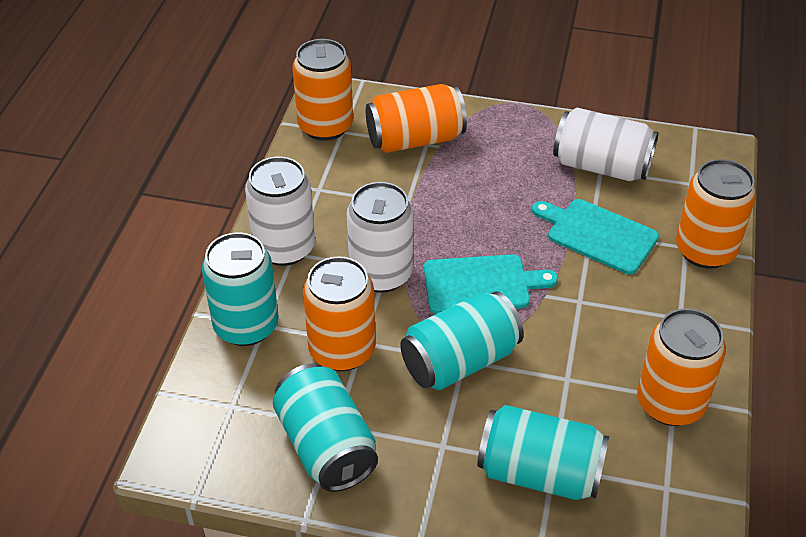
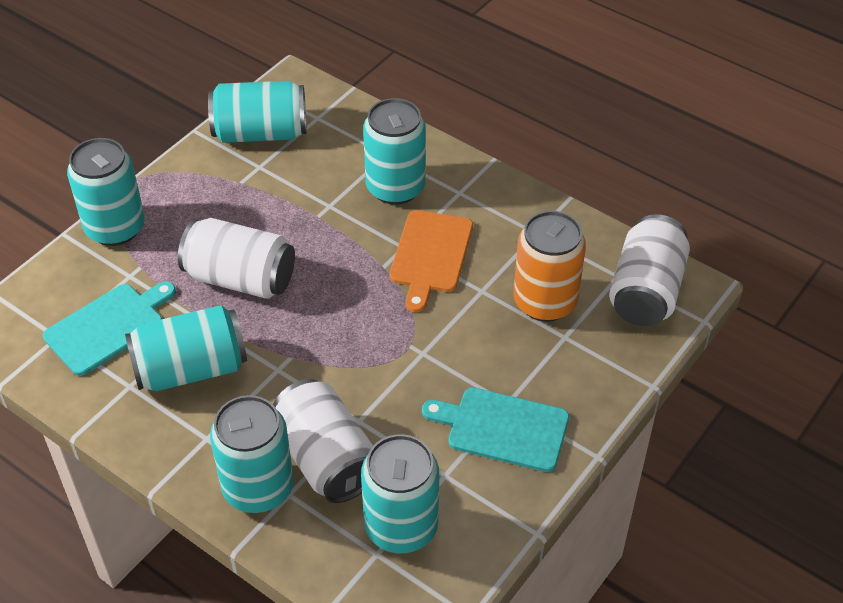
orange can: [292,39,353,141] [303,256,376,371] [366,84,467,153] [637,308,726,426] [676,159,756,269] = 5 -> [514,211,586,322] = 1
orange cutting board: none = 0 -> [389,210,473,312] = 1
turquoise can: [202,232,279,346] [273,364,378,492] [400,291,524,390] [477,405,609,500] = 4 -> [67,138,145,246] [125,305,247,391] [208,81,306,143] [210,395,294,513] [361,434,439,553] [363,98,426,205] = 6

